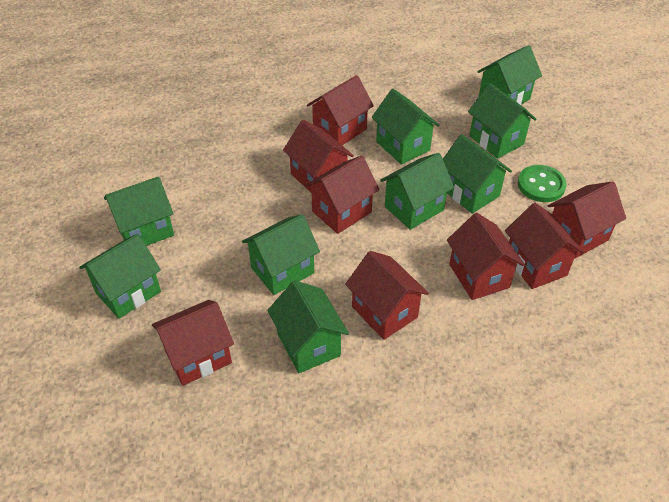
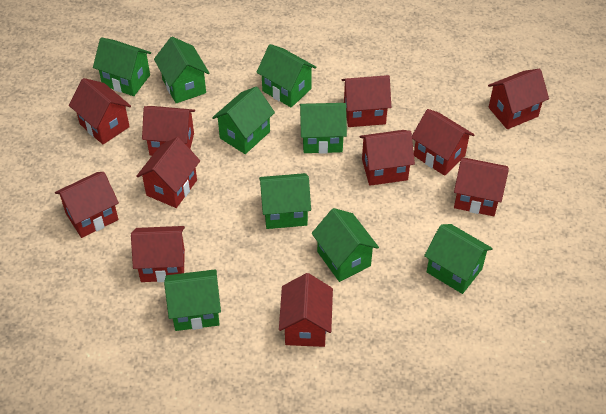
green button: [518,165,567,202] = 1 -> none = 0
red house: [152,300,234,386] [283,120,354,193] [305,155,379,234] [307,75,374,145] [345,251,429,340] [447,213,525,300] [505,203,584,289] [548,181,626,259] = 8 -> [55,172,119,238] [69,78,131,144] [131,226,185,282] [136,137,200,208] [142,106,195,156] [279,273,333,347] [342,75,391,127] [360,130,415,186] [412,109,474,176] [454,157,509,216] [488,69,549,129] = 11

